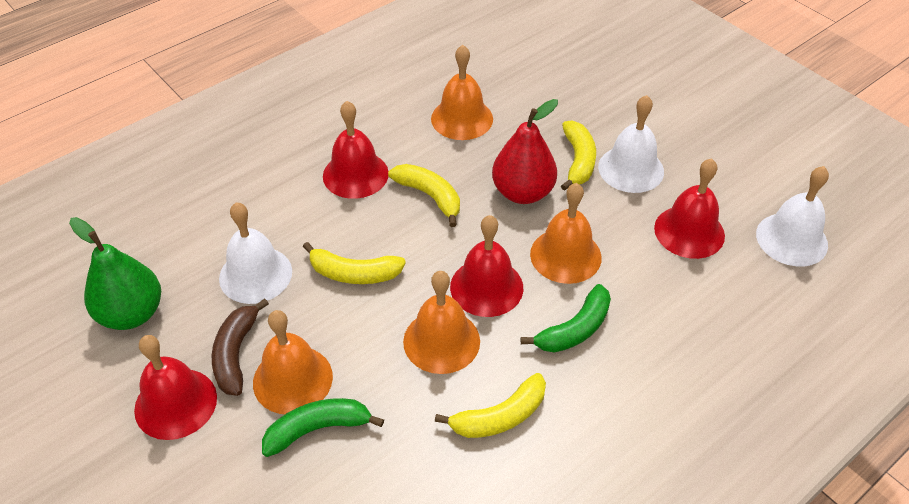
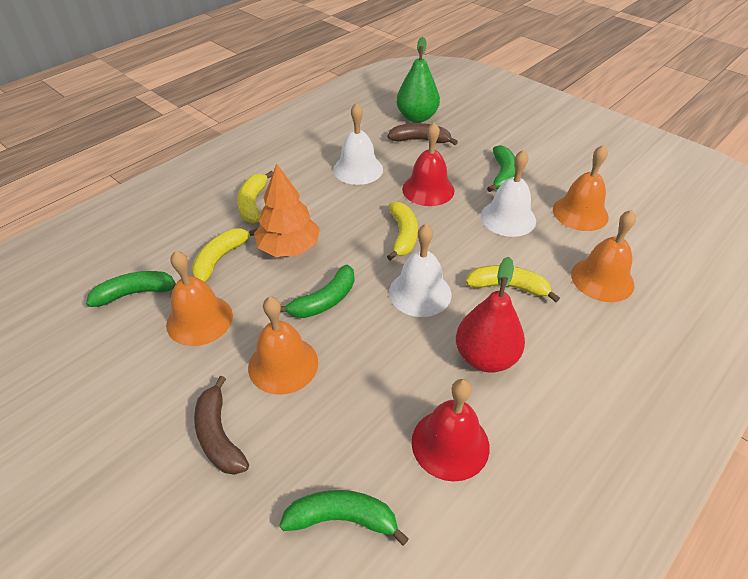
brown banana: [212,298,269,396] = 1 -> [194,376,249,475] [387,123,458,145] = 2
green banana: [262,398,384,457] [521,284,611,352] = 2 -> [86,271,176,307] [280,265,354,318] [280,490,409,546] [487,145,515,192] = 4
orange tree: none = 0 -> [254,164,320,257] = 1
red bell: [134,335,217,440] [323,101,388,199] [450,215,523,317] [654,158,725,259] = 4 -> [402,122,454,206] [412,379,490,481] = 2

